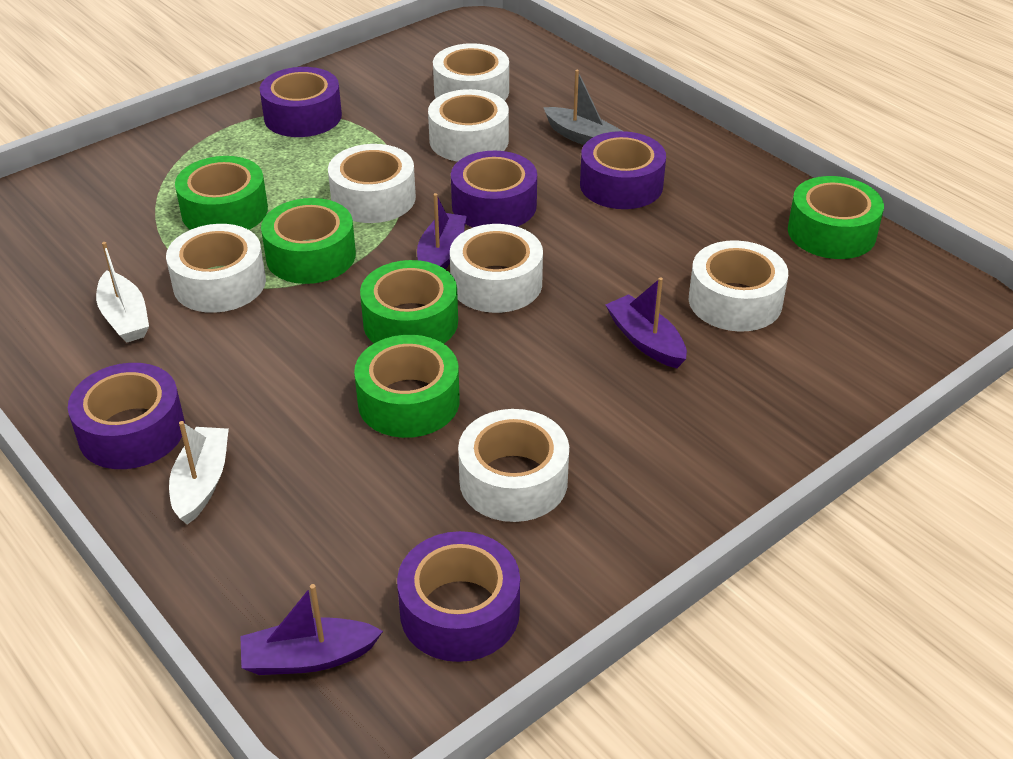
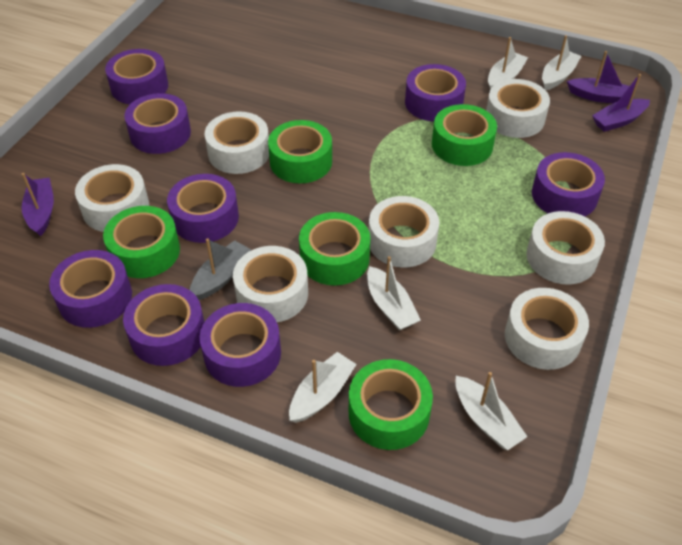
purple tape: [68,363,185,469] [260,67,342,137] [397,531,520,662] [451,151,537,227] [580,131,666,209] = 5 -> [49,250,132,328] [105,49,168,104] [123,284,204,366] [125,93,191,154] [167,174,239,243] [200,303,281,387] [405,64,466,121] [532,152,605,216] = 8
white boat: [96,242,149,343] [169,421,229,525] = 2 -> [289,352,357,423] [367,256,421,330] [455,372,527,450] [488,37,528,89] [542,35,581,90] = 5

